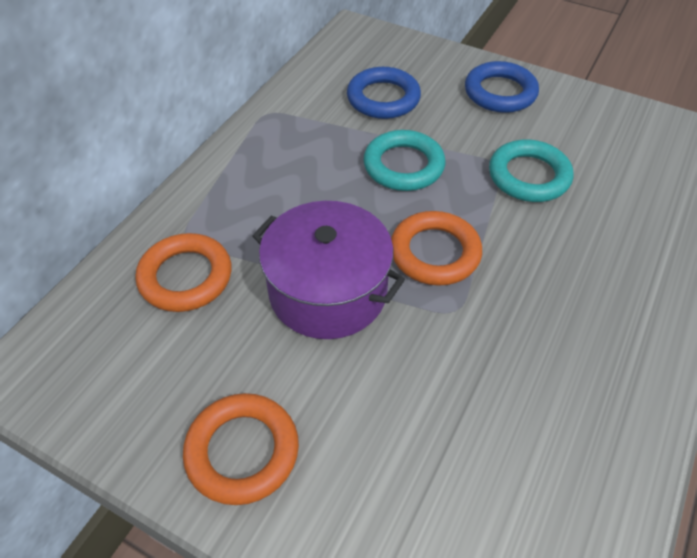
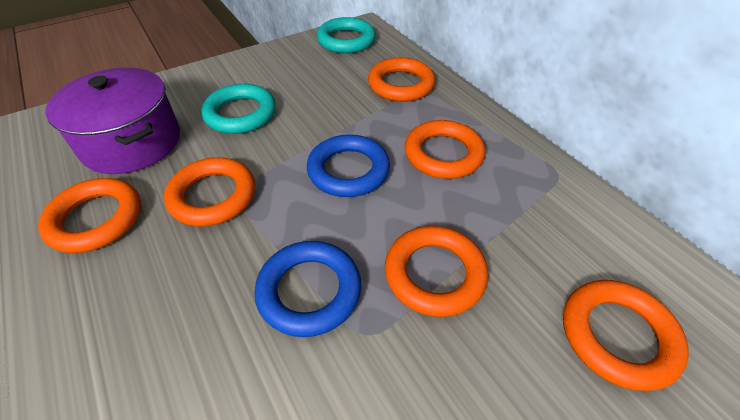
orange ring: [135,233,232,312] [183,393,299,505] [391,211,482,286] = 3 -> [38,178,141,253] [164,157,255,226] [368,57,435,102] [385,226,488,317] [405,120,486,179] [563,280,689,391] = 6

